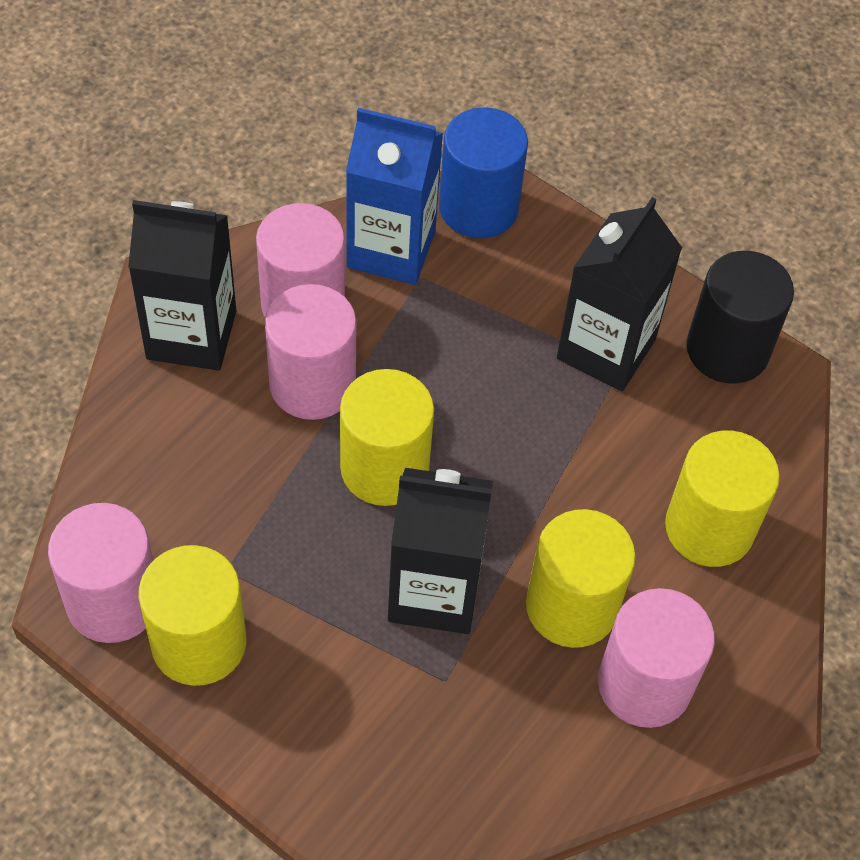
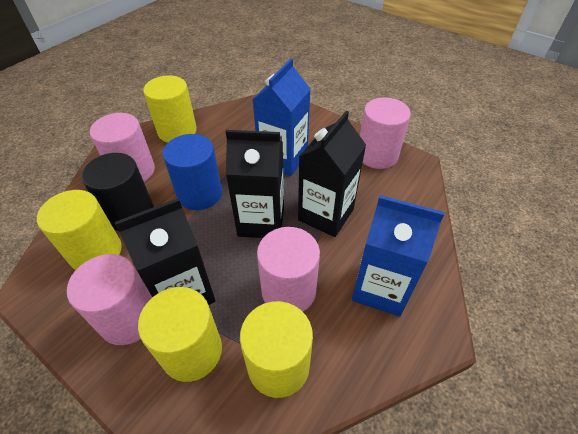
blue carton: [346,108,443,285] = 1 -> [253,58,310,176] [352,195,445,317] = 2

